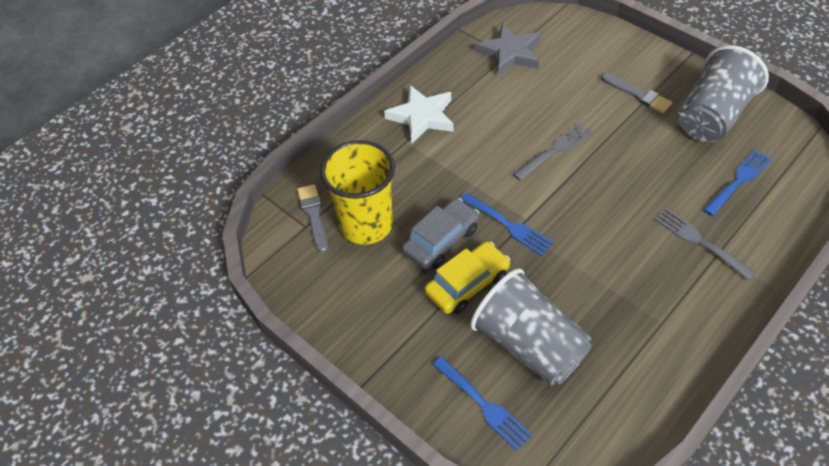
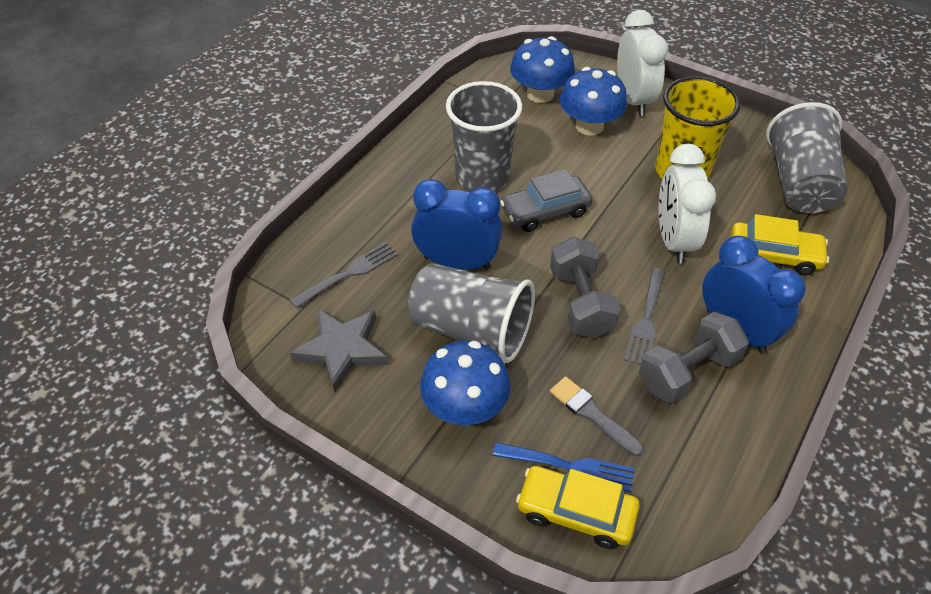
blue clock: none = 0 -> [411,179,503,270] [702,236,806,354] = 2
blue fork: [433,357,532,451] [460,193,553,256] [703,150,772,216] = 3 -> [493,442,635,492] = 1
blue mushroom: none = 0 -> [420,341,511,425] [510,36,575,103] [560,67,627,136] = 3
grey brush: [297,184,328,253] [601,73,672,113] = 2 -> [550,377,644,456] = 1
grey cup: [470,268,592,386] [677,45,769,142] = 2 -> [408,263,535,363] [446,81,522,192] [766,102,848,213] = 3
grey dumbbell: none = 0 -> [550,237,620,338] [639,312,749,403] = 2
white clock: none = 0 -> [617,10,668,116] [659,144,716,264] = 2
white star: [384,85,454,143] = 1 -> none = 0
yellow car: [424,241,510,314] = 1 -> [516,466,640,549] [731,214,829,275] = 2

